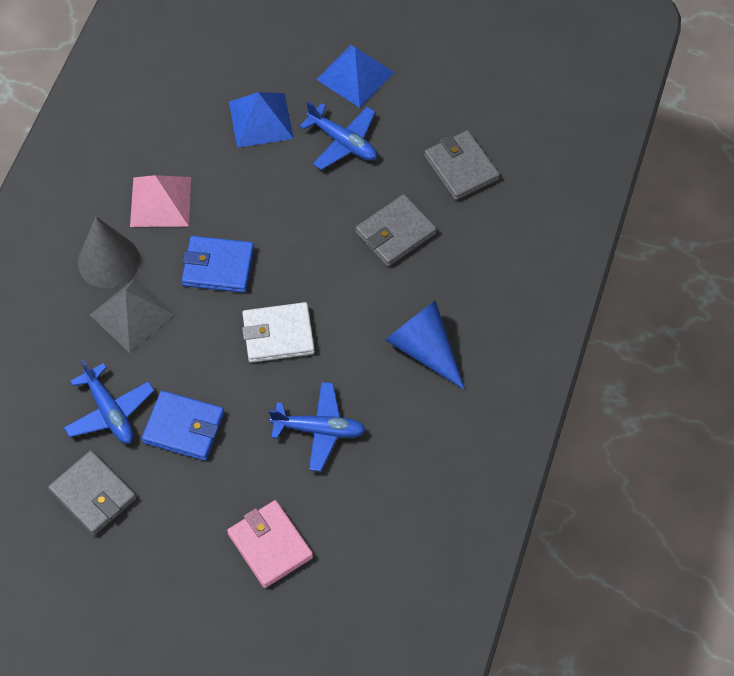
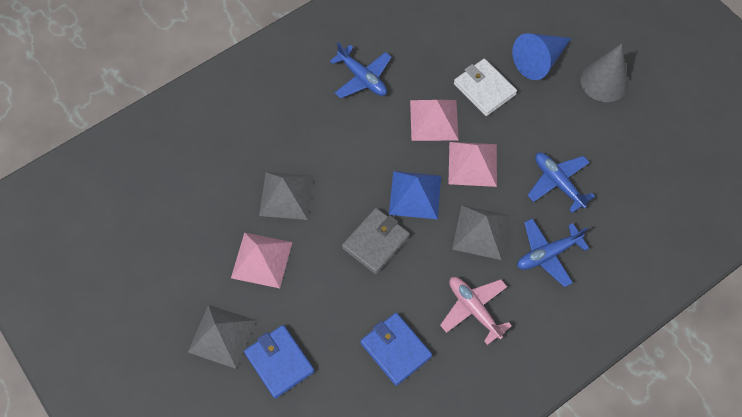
blue pyramid: [229,92,294,148] [316,45,394,108] = 2 -> [389,171,441,219] = 1
grey pyramid: [90,278,175,353] = 1 -> [188,305,256,369] [259,172,313,220] [452,205,510,260] = 3
grey wallet: [48,450,137,536] [355,194,437,267] [424,130,500,201] = 3 -> [342,208,410,274] = 1
pink plane: none = 0 -> [440,277,512,345] = 1
pink pyramid: [130,175,191,227] = 1 -> [231,232,292,288] [410,100,459,141] [448,142,497,187] = 3
pink wallet: [227,500,313,588] = 1 -> none = 0

